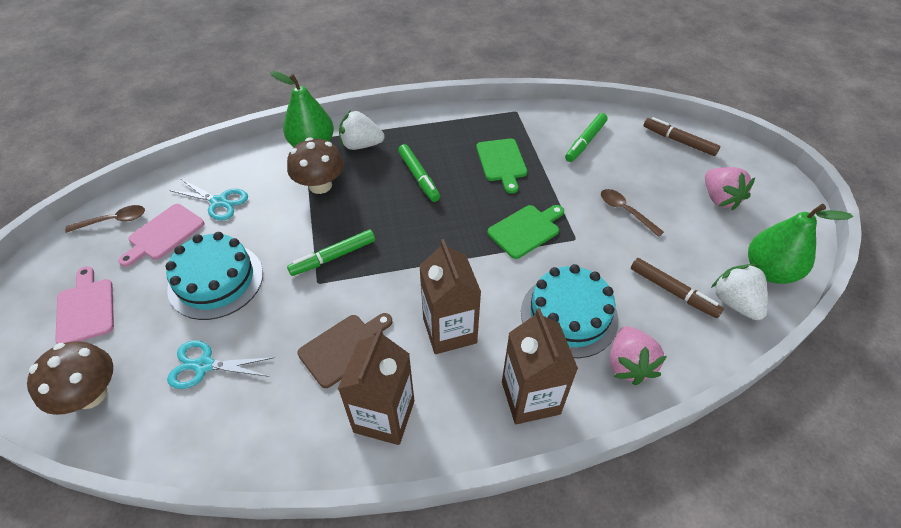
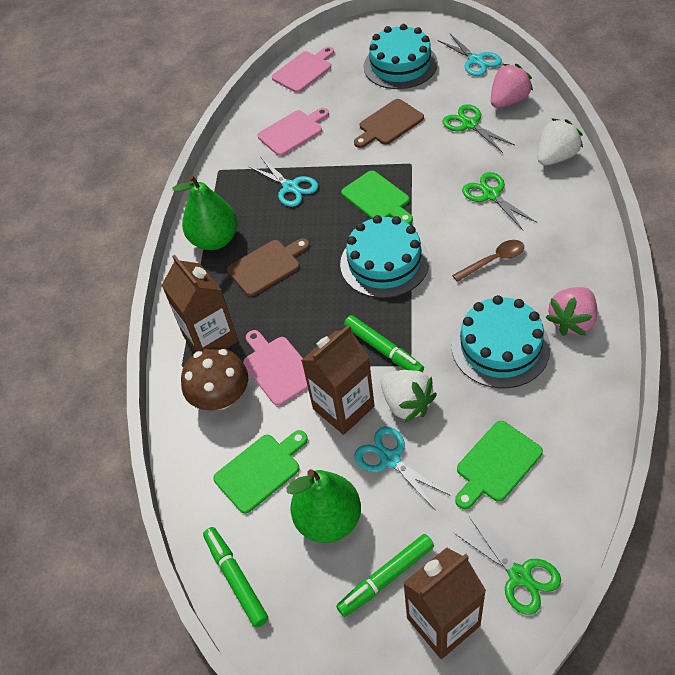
brown cutting board: [297,313,392,388] = 1 -> [227,238,310,297] [354,99,424,148] = 2
brown marker: [631,258,724,318] [644,117,720,156] = 2 -> none = 0
brown mushroom: [27,341,113,415] [287,137,344,194] = 2 -> [181,348,248,410] = 1
brown spoon: [65,205,145,233] [601,189,664,237] = 2 -> [452,240,524,282] = 1
green cutting board: [476,138,527,194] [487,205,564,259] = 2 -> [213,430,308,514] [341,171,413,224] [455,421,543,510] = 3
green scissors: none = 0 -> [443,104,515,153] [453,518,561,615] [462,172,537,230] = 3
pink cutting board: [55,266,114,344] [118,204,204,267] = 2 -> [243,330,308,406] [258,108,329,156] [272,47,334,93] = 3
turquoise cake: [165,232,263,320] [521,264,619,358] = 2 -> [340,215,429,298] [364,24,438,89] [452,295,551,389] = 3
turquoise scissors: [167,340,275,389] [169,179,248,221] = 2 -> [248,156,318,207] [354,427,451,511] [438,33,502,76] = 3

